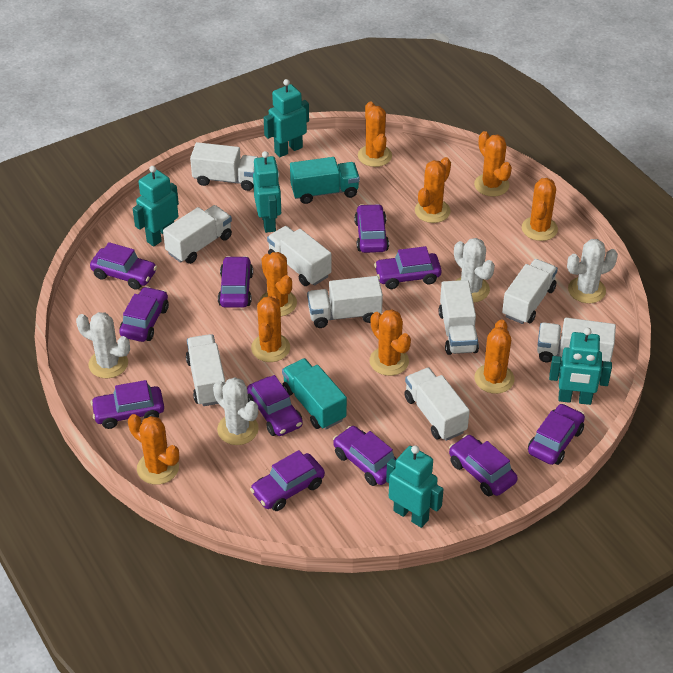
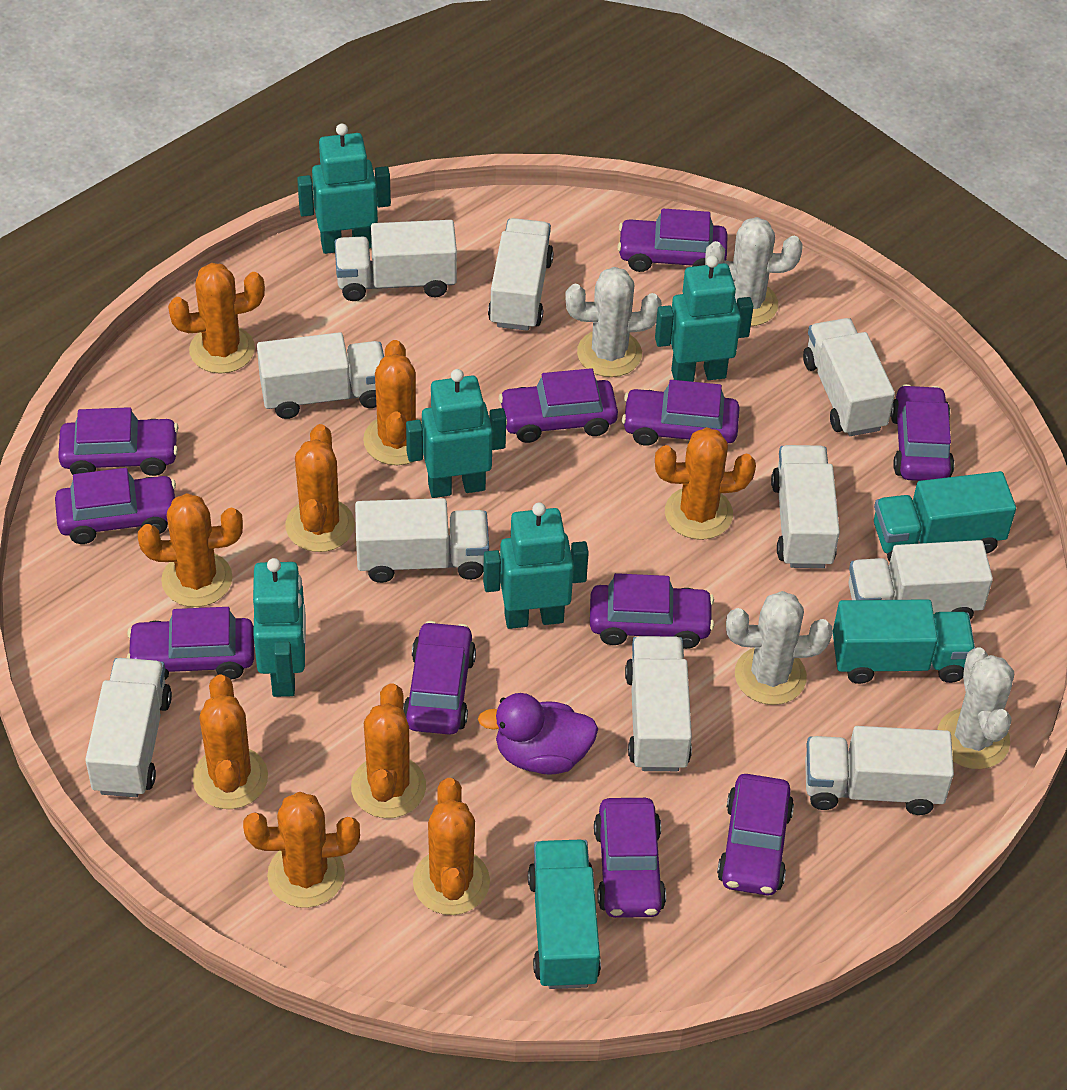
purple duck: none = 0 -> [478,693,598,775] = 1
turquoise truck: [282,358,347,429] [290,157,360,204] = 2 -> [528,840,601,989] [833,599,975,684] [874,471,1016,562] = 3
white truck: [163,205,232,264] [186,334,225,406] [190,142,259,191] [267,226,332,286] [307,276,383,328] [404,368,470,441] [439,280,479,355] [502,259,558,324] [537,318,616,365] = 9 -> [85,658,172,797] [257,332,384,419] [335,220,457,301] [355,498,489,583] [488,218,554,331] [625,636,692,771] [771,445,840,568] [803,318,895,436] [805,726,954,815] [848,540,993,619] = 10

